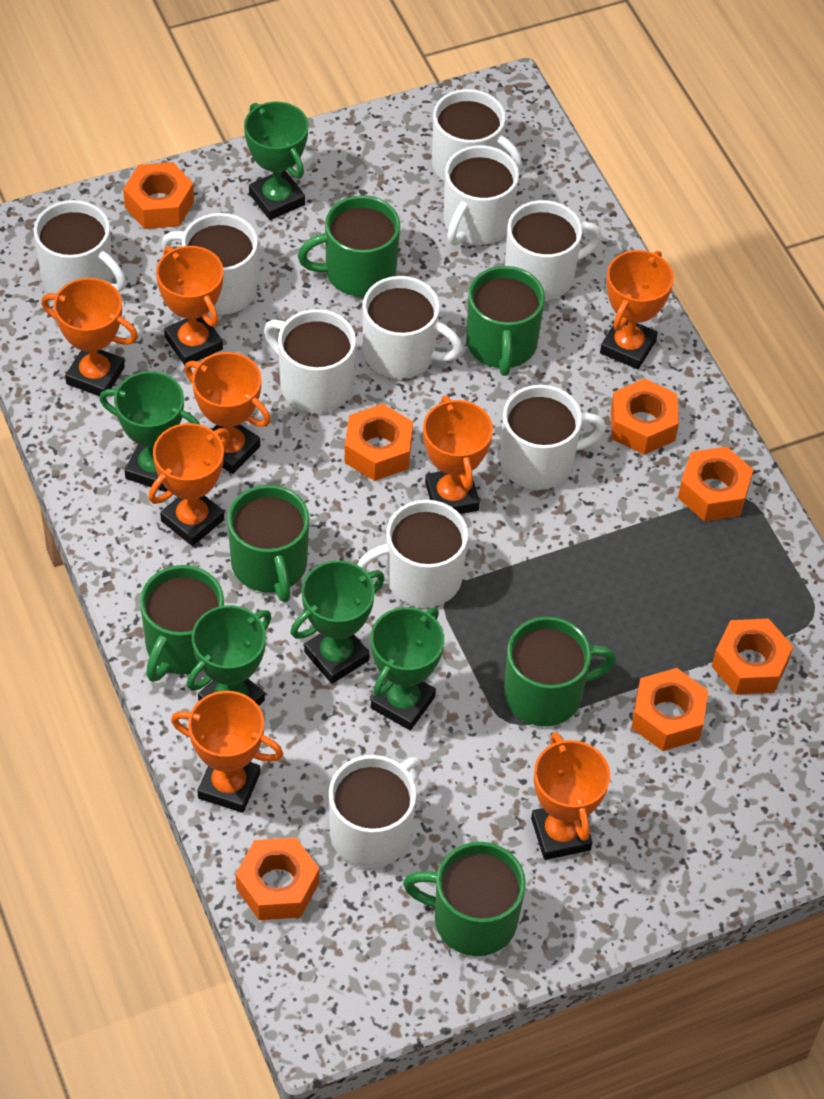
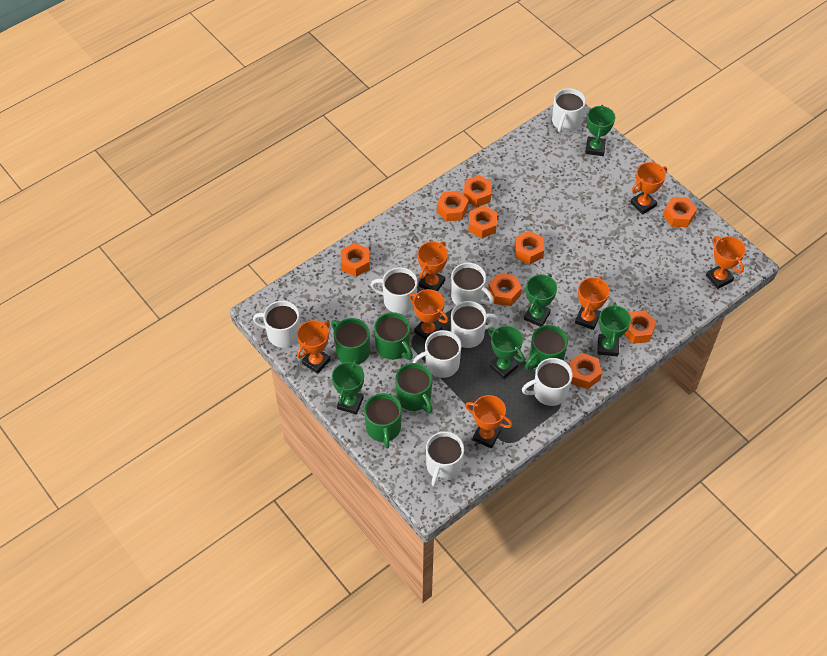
green mug: [140,565,224,682] [227,485,309,602] [298,196,400,297] [403,842,526,956] [466,266,545,376] [504,616,616,726] = 6 -> [331,318,370,365] [364,393,402,449] [374,312,413,360] [395,363,433,413] [525,325,568,370] = 5
orange nut: [123,162,194,229] [236,837,319,920] [344,404,413,481] [611,378,679,455] [631,668,708,751] [678,446,754,521] [712,619,793,695] = 7 -> [341,243,370,277] [437,191,468,222] [464,175,492,207] [468,206,497,238] [488,273,522,306] [514,231,544,265] [568,353,602,389] [624,310,657,344] [663,197,697,227] = 9
orange trophy: [41,278,138,396] [148,423,230,546] [156,246,224,365] [171,691,283,813] [185,352,271,474] [423,396,493,514] [531,732,610,860] [600,250,674,369] = 8 -> [297,320,330,374] [409,289,449,340] [417,242,448,292] [465,395,513,448] [575,276,610,330] [630,162,667,215] [706,236,746,289] = 7
white mug: [34,200,126,293] [161,213,258,315] [264,309,356,413] [329,755,422,868] [358,500,468,607] [363,276,463,379] [432,89,522,181] [444,145,519,246] [500,385,606,490] [505,200,602,301] = 10 -> [253,301,300,348] [371,267,418,314] [413,330,461,378] [426,431,464,486] [451,263,494,305] [451,301,498,348] [522,358,573,406] [552,88,586,133] = 8

